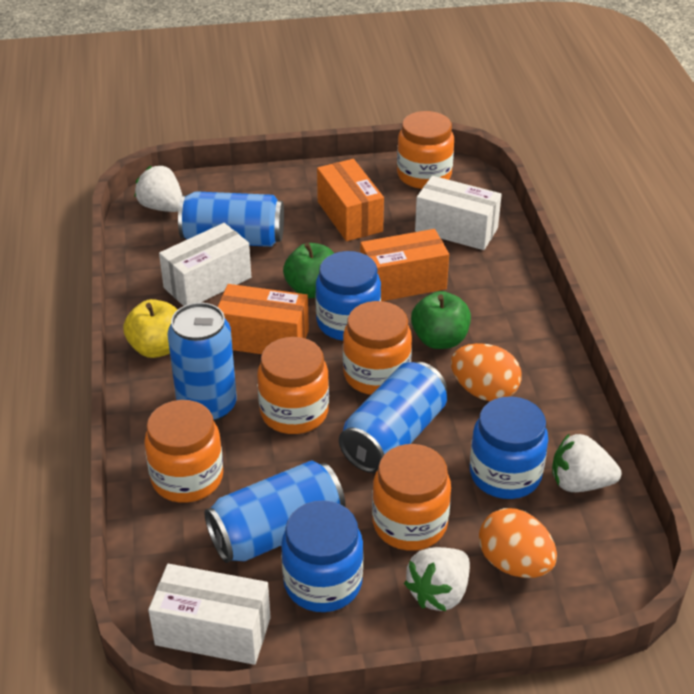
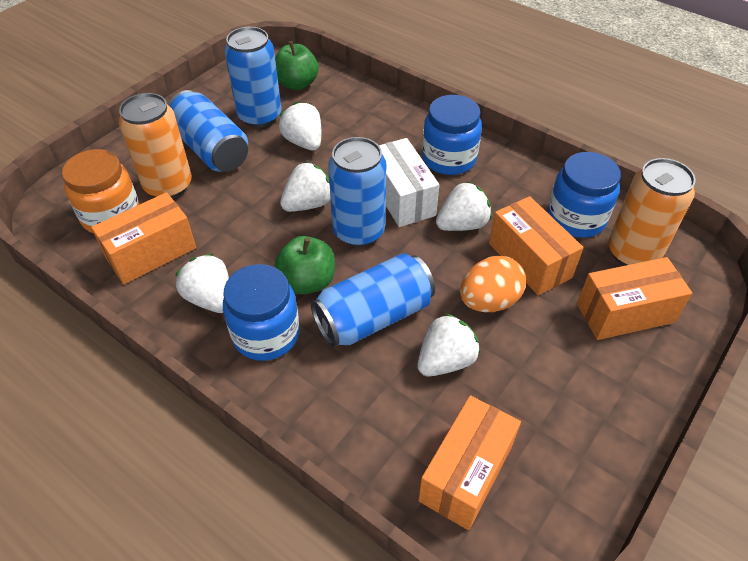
orange box: [218,284,309,354] [317,159,384,241] [360,229,449,301] = 3 -> [91,192,196,284] [418,395,521,530] [489,196,584,295] [577,257,692,340] = 4
orange can: none = 0 -> [119,93,192,198] [608,158,696,266] = 2
orange egg: [451,343,522,401] [479,508,557,578] = 2 -> [460,256,526,312] = 1
orange jar: [144,400,223,503] [257,337,329,434] [343,301,412,395] [372,444,451,551] [397,111,454,189] = 5 -> [62,149,140,233] = 1
white box: [148,564,271,665] [159,223,251,306] [415,176,502,250] = 3 -> [379,138,439,227] = 1
white strawberry: [134,166,182,212] [404,547,470,611] [552,433,621,492] = 3 -> [175,253,229,313] [279,102,322,150] [280,162,331,212] [417,313,480,376] [436,181,492,231] = 5
yellow apple: [123,299,178,358] = 1 -> none = 0

